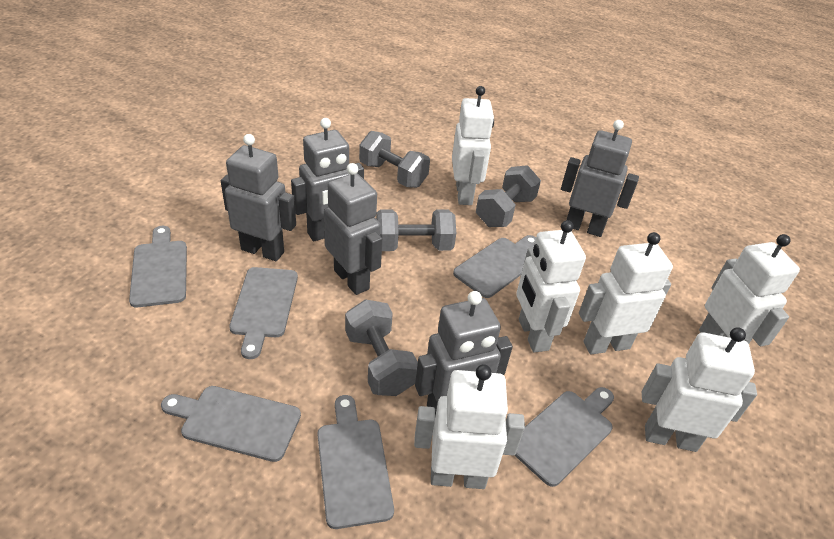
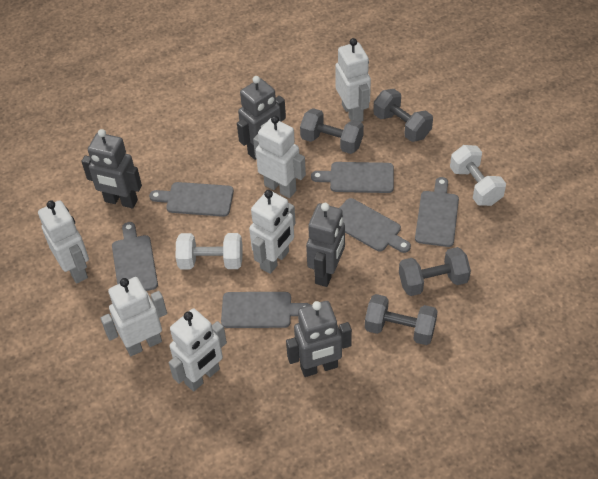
grey robot: [221,134,296,261] [291,118,364,242] [324,163,382,295] [415,291,513,416] [561,120,639,237] = 5 -> [81,129,142,208] [237,76,286,160] [286,301,352,377] [306,203,345,287] = 4
white dumbbell: none = 0 -> [176,233,242,269] [450,145,506,206] = 2

